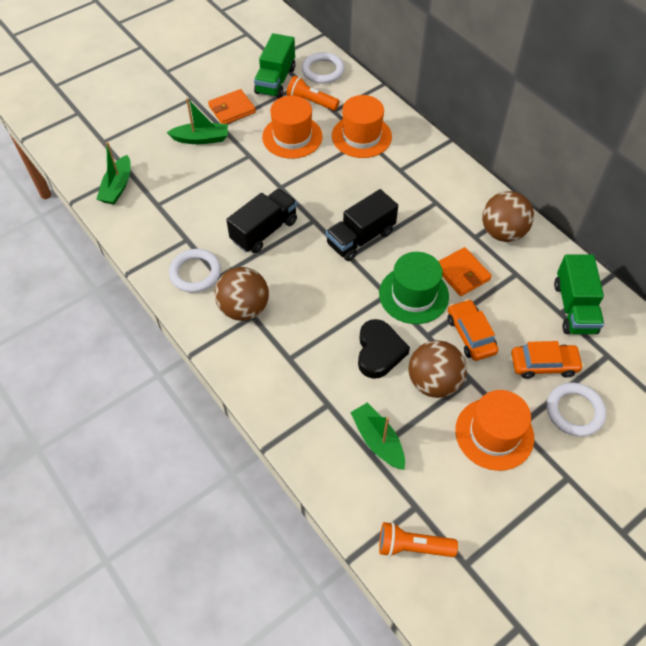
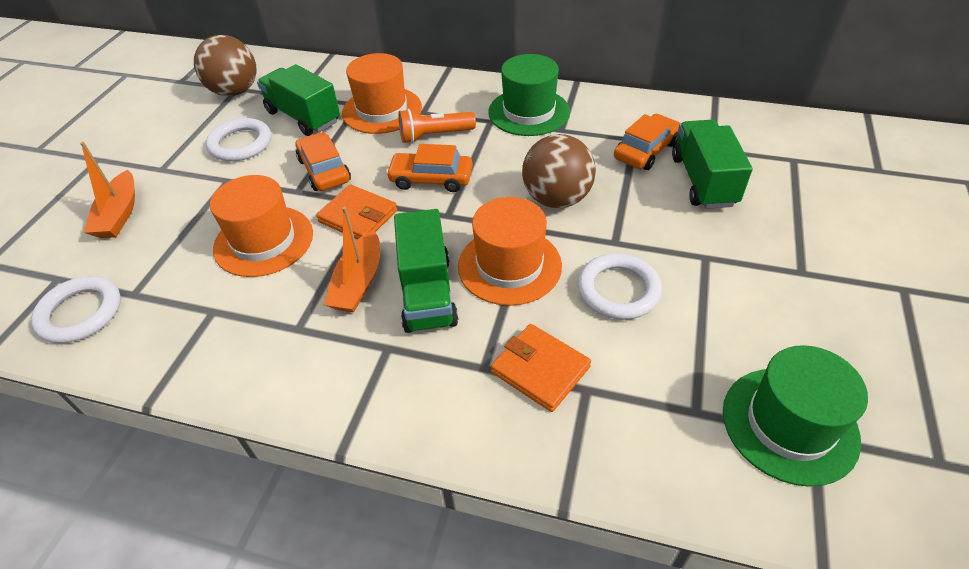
black heart: [358,319,410,379] = 1 -> none = 0
black truck: [226,188,297,253] [326,189,398,261] = 2 -> none = 0
brown ball: [215,267,269,321] [409,340,467,398] [482,191,534,242] = 3 -> [194,35,256,96] [522,134,596,208] = 2
green boat: [97,142,131,205] [167,98,228,144] [350,403,405,470] = 3 -> none = 0
green hat: [379,252,449,324] = 1 -> [488,54,570,136] [723,345,868,487] = 2
green truck: [254,33,295,98] [554,254,604,334] = 2 -> [257,64,340,136] [394,209,458,333] [672,120,753,209] = 3
orange boat: none = 0 -> [80,142,135,238] [324,206,380,312] = 2
orange car: [448,299,498,361] [511,341,584,379] = 2 -> [296,132,351,191] [386,144,473,192] [614,114,680,170] = 3
orange flashlight: [287,76,340,111] [379,522,458,557] = 2 -> [398,109,476,143] = 1

